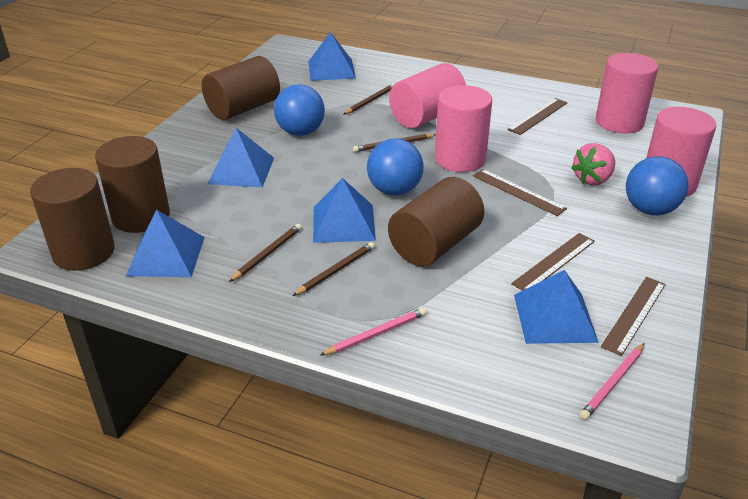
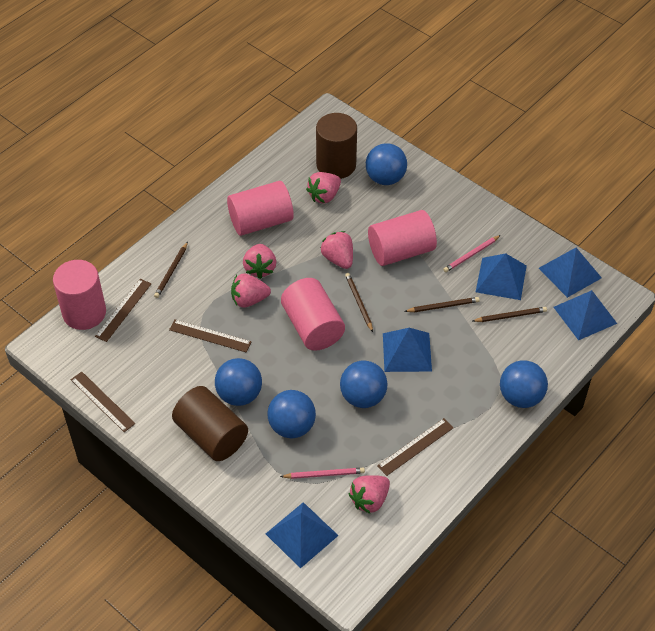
blue ball: [274,84,325,136] [367,138,423,196] [626,157,688,215] = 3 -> [215,358,262,406] [267,390,316,438] [340,360,387,408] [366,143,407,185] [500,360,548,408] = 5
brown cylinder: [30,168,115,271] [95,136,170,233] [202,56,280,120] [388,177,484,266] = 4 -> [172,386,248,461] [316,113,357,179] = 2
pink strawberry: [571,143,615,186] = 1 -> [231,273,271,308] [243,244,276,279] [306,172,341,204] [320,231,353,269] [349,475,390,514] = 5

